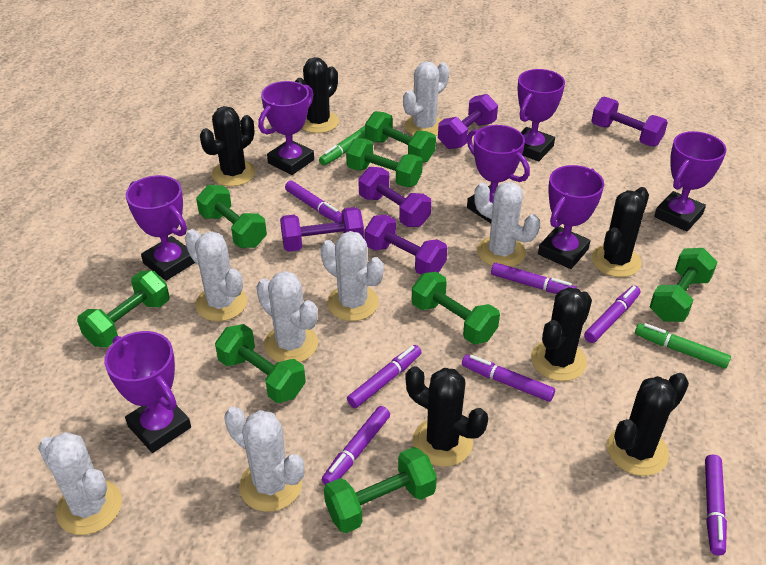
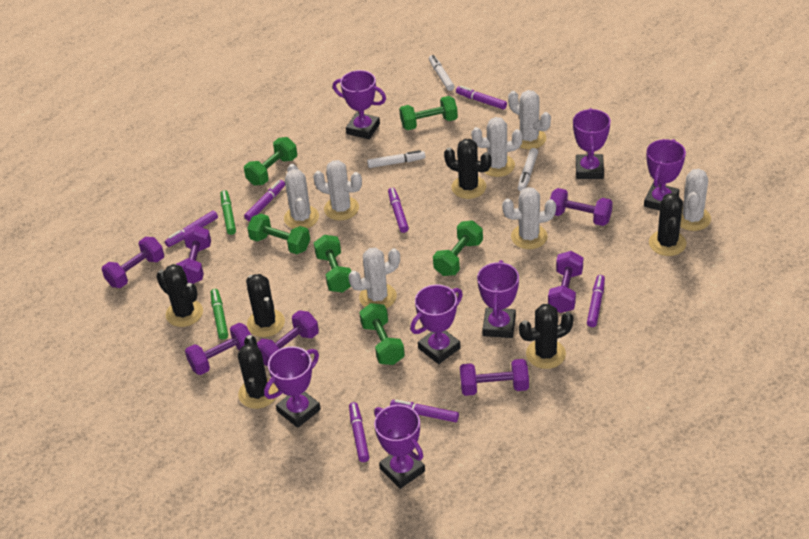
green dumbbell: [77,271,170,347] [196,185,267,248] [215,324,306,403] [324,447,437,533] [346,138,423,187] [365,111,436,162] [412,272,500,345] [650,248,717,322] = 8 -> [244,137,297,186] [247,214,310,254] [314,235,352,293] [359,303,405,365] [399,96,458,130] [433,220,483,276] = 6
purple dumbbell: [280,207,364,252] [358,167,431,227] [364,215,447,275] [438,94,498,149] [591,97,668,147] = 5 -> [102,237,164,288] [176,225,211,284] [185,323,251,375] [257,310,319,366] [460,359,529,396] [548,251,583,313] [550,188,613,226] = 7
white marker: none = 0 -> [367,150,426,168] [429,55,454,91] [518,148,538,191] = 3

